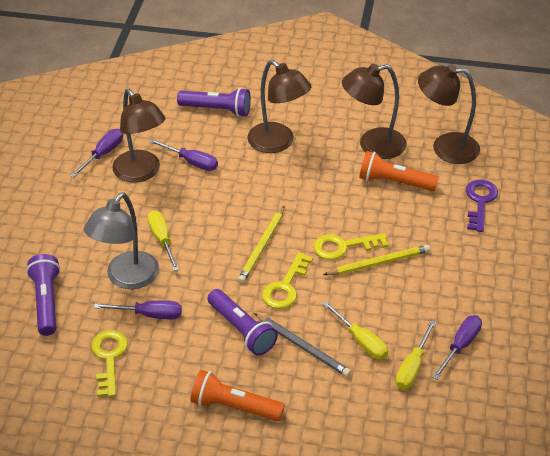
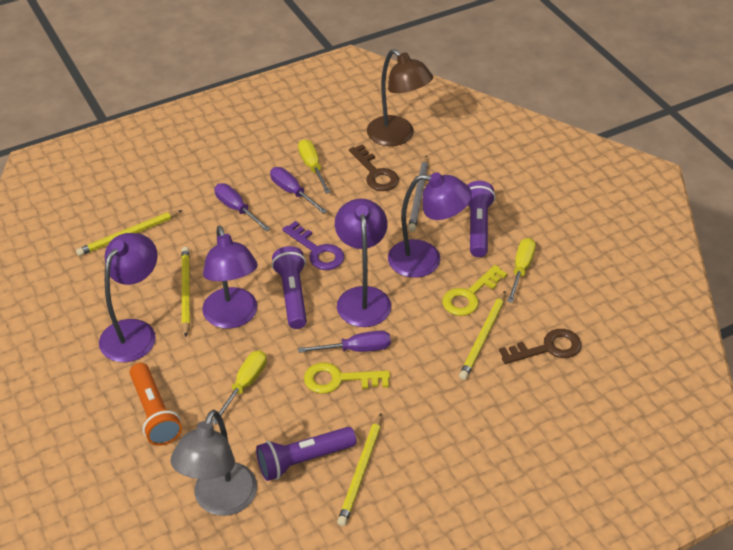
brown key: none = 0 -> [349,144,399,191] [499,329,582,364] = 2
brown lamp: [112,89,166,183] [247,60,311,153] [342,64,407,159] [418,64,480,164] = 4 -> [367,49,433,146] = 1
orange flashlight: [191,370,285,421] [359,151,439,191] = 2 -> [130,363,182,446] = 1
purple lamp: none = 0 -> [99,233,158,362] [202,226,258,329] [335,199,391,327] [388,172,472,278] = 4
purple screwdriver: [70,129,123,177] [94,300,182,319] [150,139,218,171] [432,315,482,380] = 4 -> [214,183,270,232] [270,167,327,214] [298,331,391,353] = 3
yellow key: [91,330,128,397] [262,252,313,309] [313,233,388,260] = 3 -> [304,362,390,394] [442,265,508,316] = 2
yellow pencil: [238,206,285,283] [323,245,430,275] = 2 -> [76,210,183,256] [181,247,190,337] [337,413,382,526] [459,291,505,380] = 4

